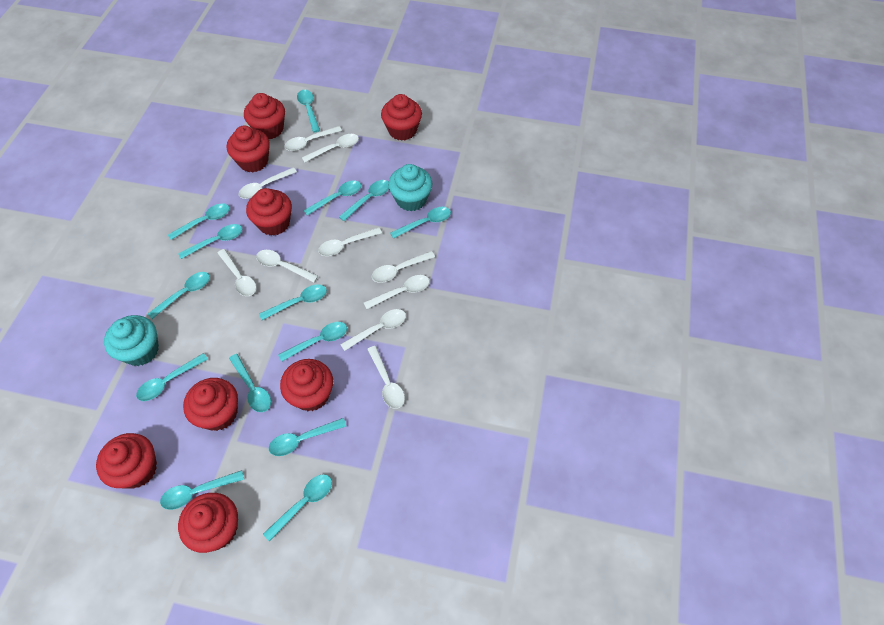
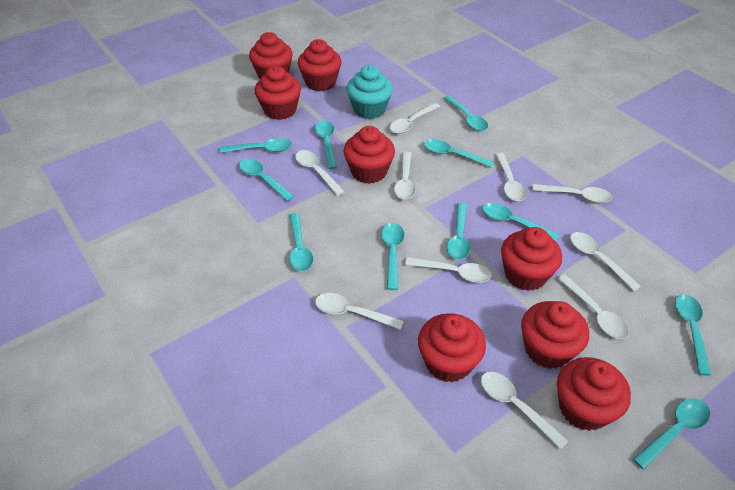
turquoise cupcake: [104,315,159,366] [388,164,432,211] = 2 -> [346,65,393,119] = 1
turquoise spoon: [136,353,208,401] [148,272,210,319] [160,470,244,510] [168,204,230,240] [178,224,242,259] [229,354,271,412] [259,284,327,320] [263,474,332,542] [269,418,346,456] [278,322,347,362] [297,90,320,132] [303,181,361,216] [339,180,389,221] [390,207,451,239] = 14 -> [219,138,292,153] [239,159,294,201] [289,213,313,271] [315,121,337,169] [381,223,404,290] [424,139,494,168] [444,95,488,131] [447,203,470,260] [482,203,560,241] [633,399,710,470] [675,294,711,376] = 11

